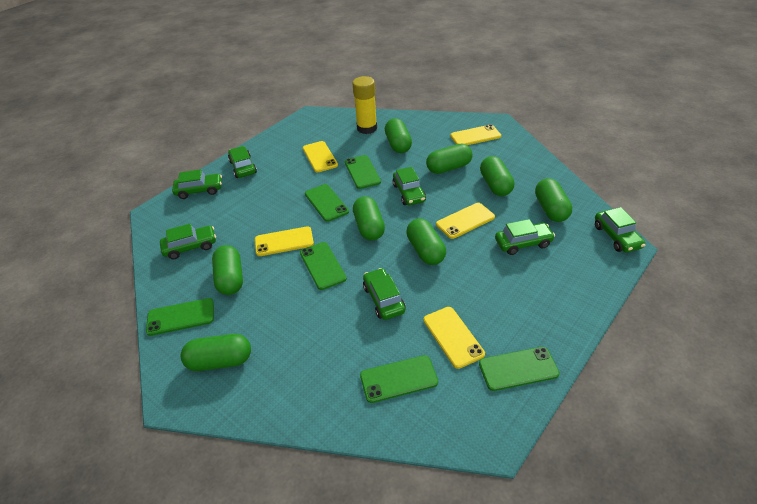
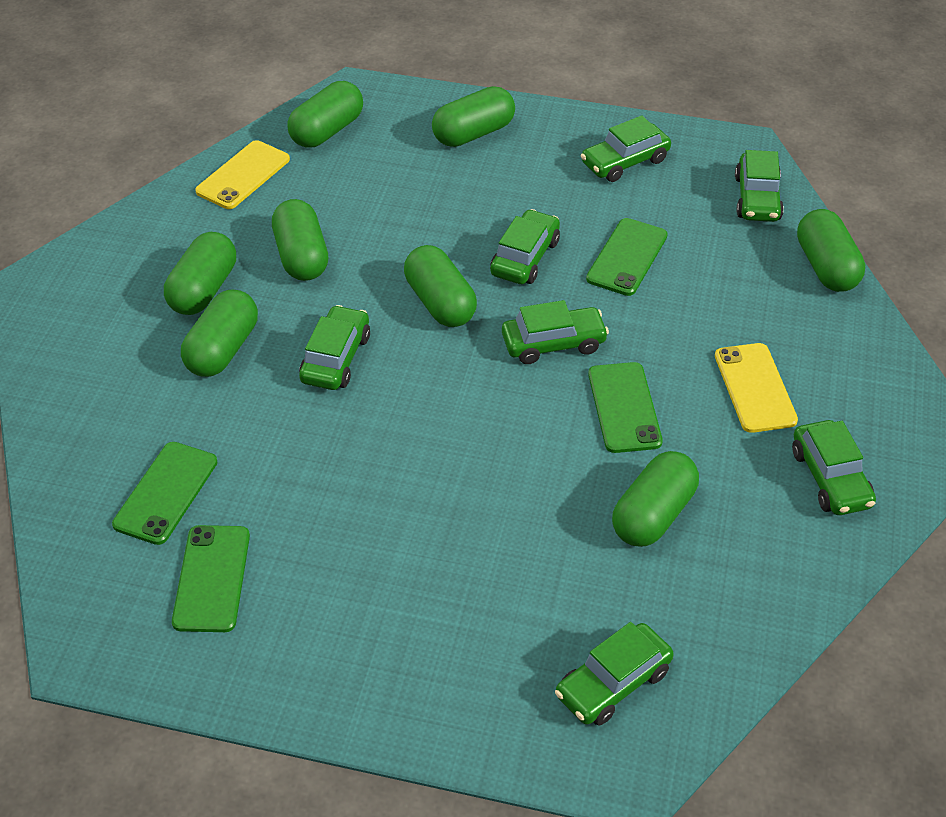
green phone: [146,298,214,336] [300,242,347,290] [305,184,349,222] [345,155,381,189] [360,355,438,403] [479,347,560,391] = 6 -> [112,442,217,545] [172,525,250,632] [586,218,668,296] [588,362,663,453] = 4
yellow glue stick: [353,76,377,134] = 1 -> none = 0
yellow phone: [255,227,314,256] [303,141,338,172] [423,307,485,369] [436,203,495,239] [450,124,501,145] = 5 -> [195,140,290,209] [715,343,798,433] = 2

